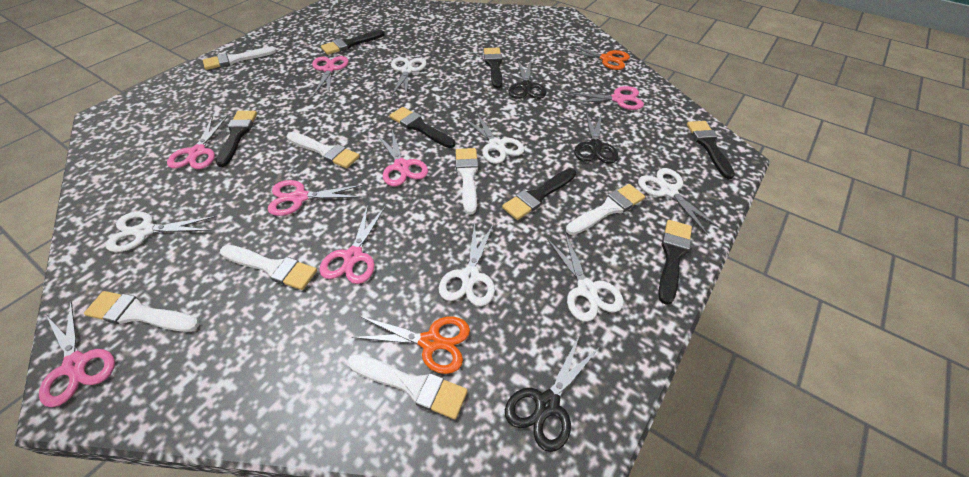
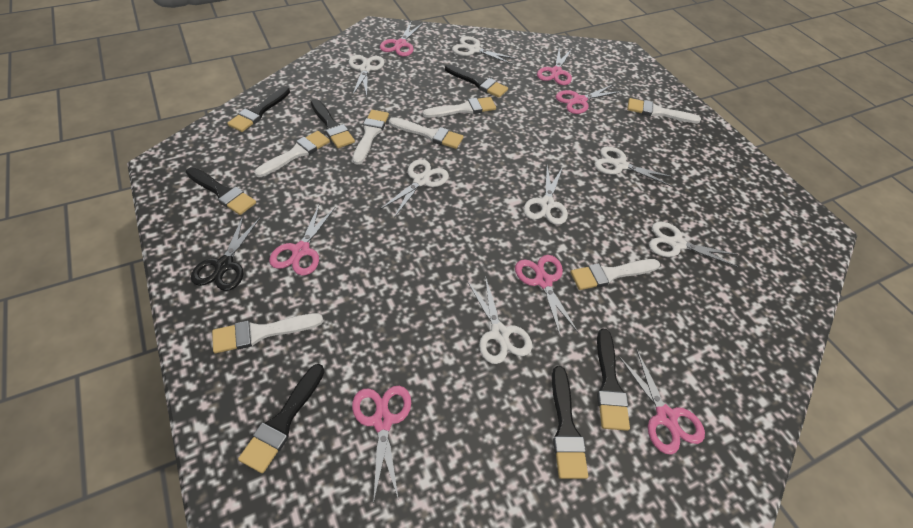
black scissors: [505,334,601,452] [509,60,546,99] [574,112,618,164] = 3 -> [191,216,260,291] = 1
orange scissors: [351,316,470,374] [562,44,630,70] = 2 -> none = 0
white scissors: [106,212,217,252] [391,57,427,97] [439,223,495,306] [463,112,524,164] [547,233,624,322] [638,168,722,235] = 6 -> [349,55,384,96] [380,159,449,218] [452,36,518,65] [467,276,532,364] [523,166,568,225] [595,146,674,187] [649,222,738,267] = 7

